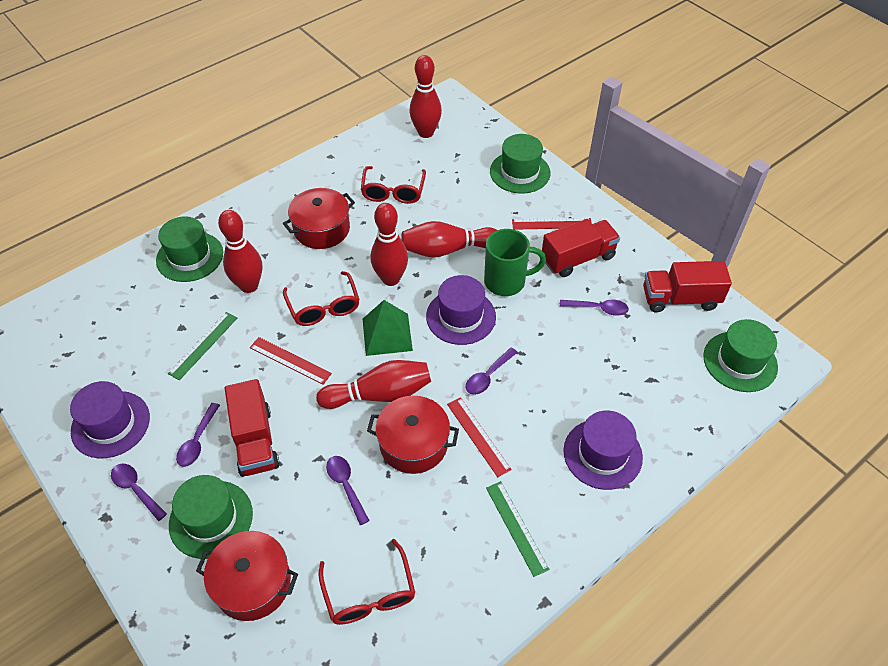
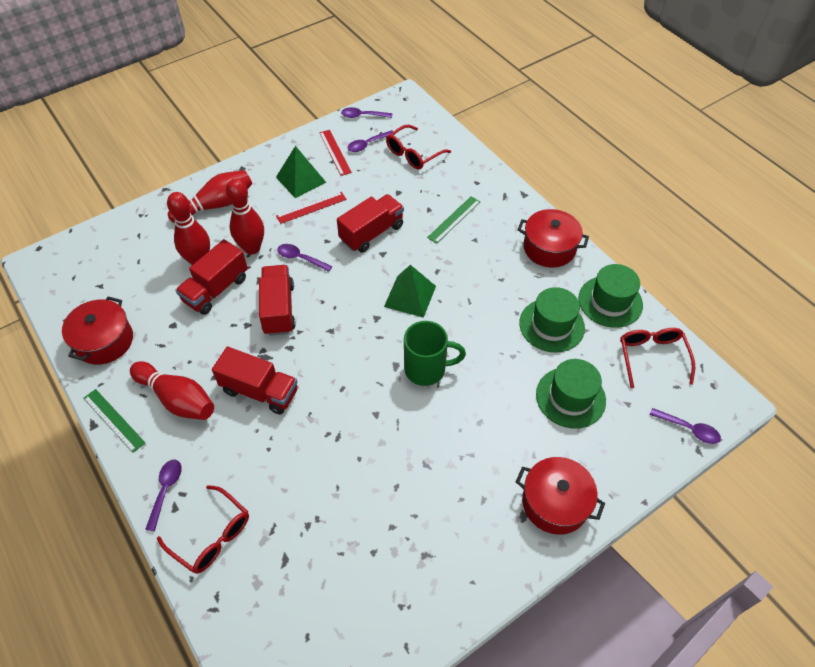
green hat: [156,216,223,282] [169,475,253,559] [490,134,551,194] [703,319,778,392] = 4 -> [519,287,585,353] [536,359,606,429] [578,264,643,328] = 3
green pyramid: [363,300,413,356] = 1 -> [276,146,326,198] [384,265,436,318] = 2
purple hat: [70,381,150,458] [426,275,496,345] [563,411,643,490] = 3 -> none = 0
red bowling pin: [218,210,262,293] [316,360,431,409] [371,203,408,286] [401,221,497,258] [409,55,442,138] = 5 -> [130,361,214,420] [167,192,210,265] [168,170,252,223] [226,179,264,254] = 4
red ruler: [250,337,332,384] [447,397,512,477] [512,218,592,230] = 3 -> [276,192,347,224] [319,130,352,176] = 2
red truck: [225,379,280,477] [542,219,620,277] [643,261,732,313] = 3 -> [175,239,248,315] [212,347,298,415] [259,265,296,336] [337,194,404,253] = 4

